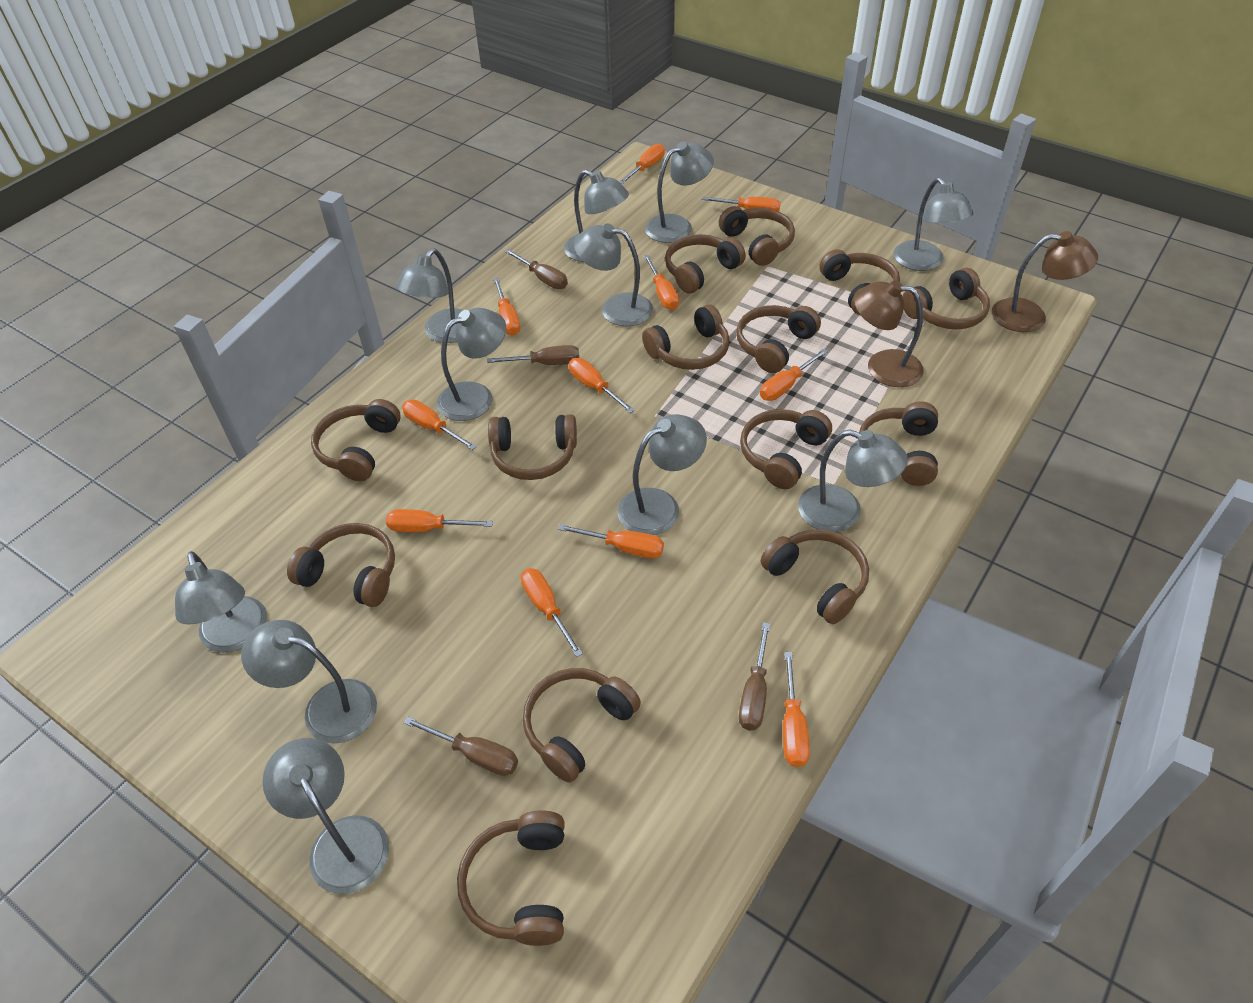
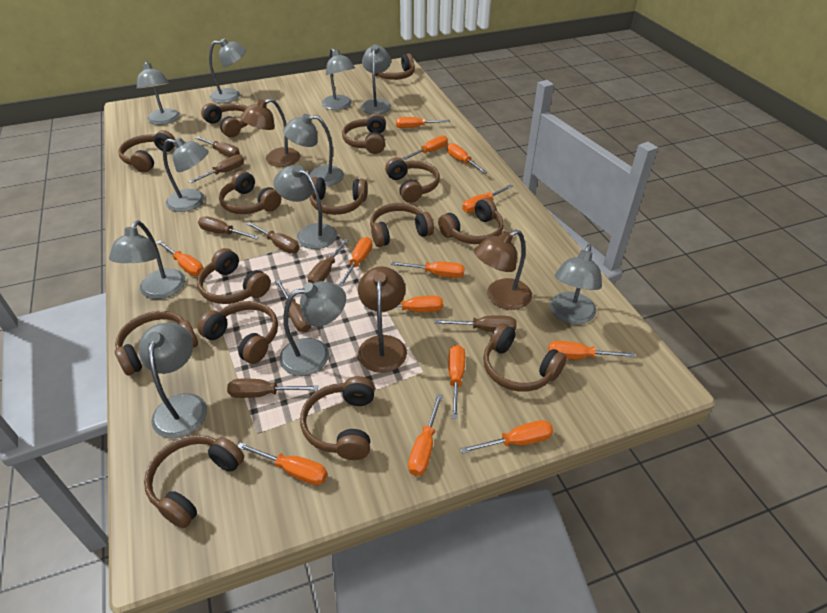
brown headphones: [287,523,395,607] [311,399,401,481] [457,811,565,946] [488,414,577,480] [523,668,641,782] [642,304,729,370] [665,234,746,294] [719,206,795,266] [736,305,821,373] [740,409,832,489] [761,529,869,624] [819,249,900,315] [859,401,938,486] [903,268,990,329] = 14 -> [115,311,198,376] [118,130,175,173] [144,435,244,528] [197,248,271,304] [197,301,278,364] [201,103,248,137] [219,171,281,214] [300,376,375,460] [310,177,368,215] [342,113,386,154] [370,203,434,247] [375,53,415,80] [385,157,440,203] [438,198,504,244] [483,323,567,392] = 15
brown lamp: [854,280,924,387] [992,231,1098,332] = 2 -> [240,98,300,167] [358,266,407,373] [474,230,532,310] = 3
brown screwdriver: [404,717,518,776] [487,345,579,365] [504,249,568,289] [739,622,770,730] = 4 -> [188,155,244,183] [196,136,240,157] [198,216,259,239] [227,379,318,398] [247,222,300,254] [275,280,311,332] [308,239,348,284] [435,316,516,332] = 8
orange screwdriver: [386,509,493,532] [402,400,477,450] [493,278,520,336] [521,568,583,657] [558,524,664,558] [569,358,635,413] [620,143,665,184] [644,255,679,310] [701,196,781,212] [760,349,828,401] [783,652,810,767] = 11 -> [156,240,203,276] [238,442,327,485] [339,237,373,286] [364,296,443,312] [391,262,465,278] [396,117,450,128] [401,135,448,160] [408,394,443,476] [447,143,487,174] [448,345,465,419] [460,420,553,454] [462,184,513,213] [548,341,635,359] = 13

